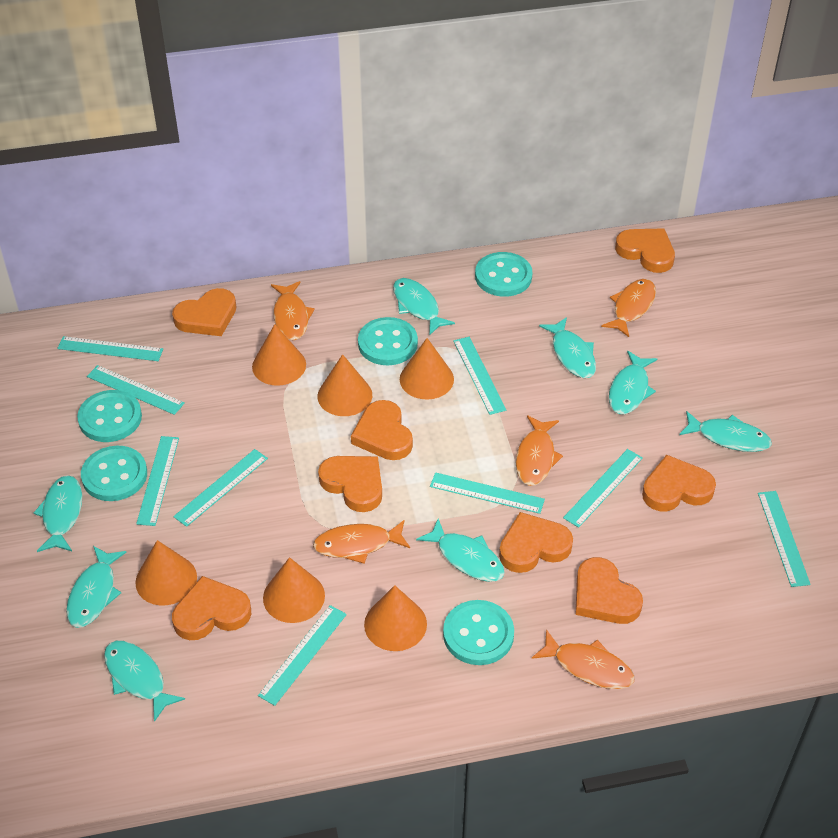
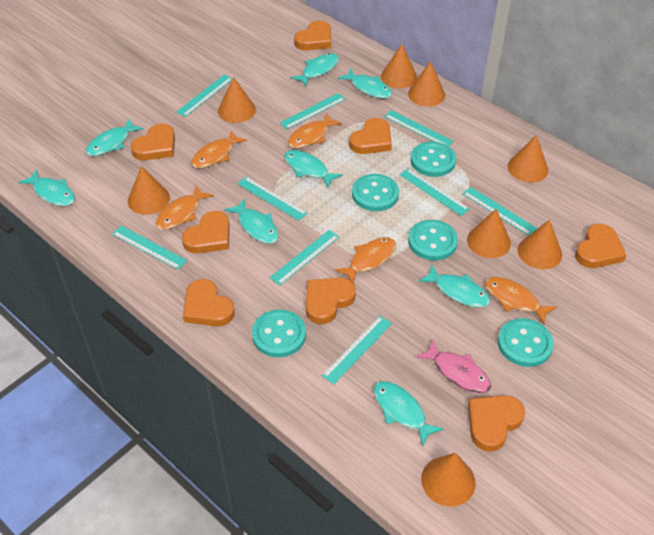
orange cone: [135,540,197,606] [252,324,306,386] [263,557,325,623] [318,354,372,416] [364,585,427,651] [400,338,454,399] = 6 -> [128,166,170,215] [218,77,256,123] [381,44,417,89] [408,61,445,107] [421,453,476,507] [467,209,511,258] [508,135,548,183] [518,219,562,269] = 8
pink fish: none = 0 -> [416,339,491,393] = 1

